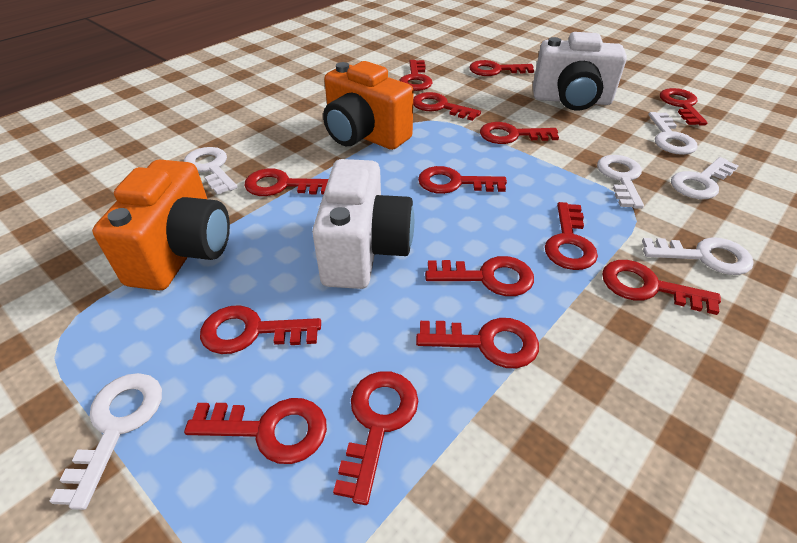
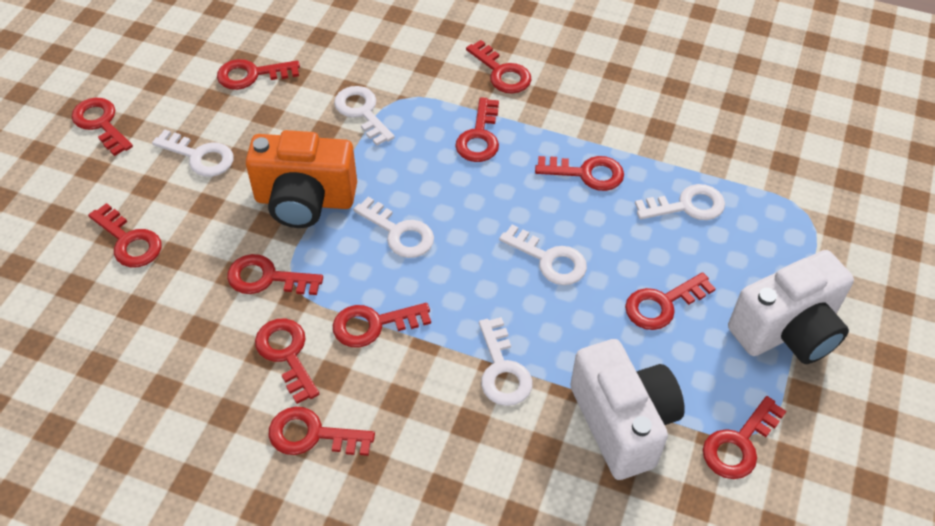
orange camera: [92,159,230,290] [323,61,414,150] = 2 -> [246,130,357,228] = 1
red key: [184,398,327,464] [200,305,321,354] [244,168,328,196] [333,371,418,505] [399,60,432,91] [413,92,481,121] [416,318,539,368] [418,166,507,194] [425,256,534,296] [470,60,534,76] [480,122,559,144] [545,202,598,270] [602,260,721,315] [660,88,708,125] = 14 -> [72,98,133,156] [88,203,162,267] [217,59,300,90] [227,254,323,295] [255,319,319,404] [269,407,375,456] [333,303,431,348] [455,97,499,162] [466,40,532,94] [535,156,624,191] [625,272,716,330] [703,396,786,479] = 12

